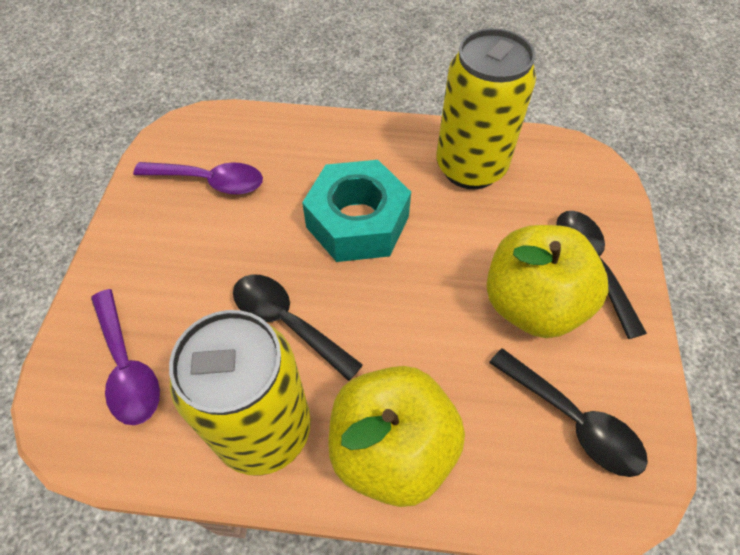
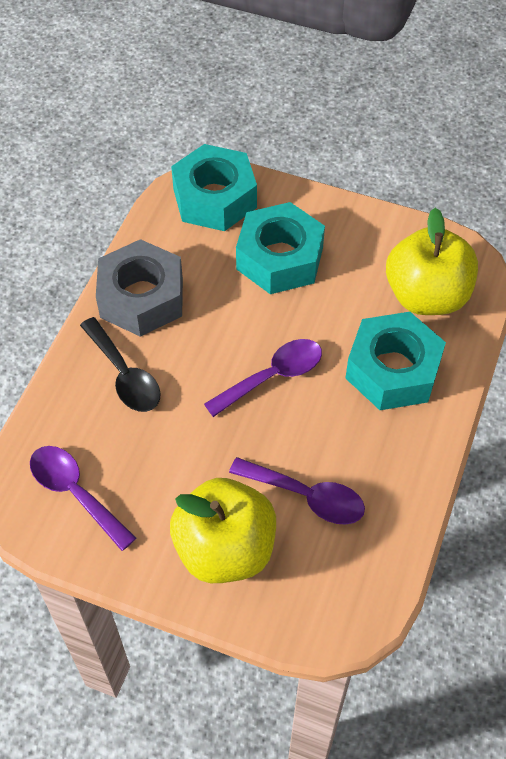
black spoon: [233,274,363,381] [489,348,648,477] [556,211,647,339] = 3 -> [80,317,161,412] = 1
grey nut: none = 0 -> [96,239,183,337] = 1
purple spoon: [91,289,160,425] [133,162,263,195] = 2 -> [30,446,136,551] [204,339,322,417] [229,457,365,525] = 3
turquoise nut: [302,160,411,262] = 1 -> [171,144,257,231] [236,202,325,294] [345,312,446,410] = 3
yellow can: [169,310,311,476] [436,28,536,189] = 2 -> none = 0

